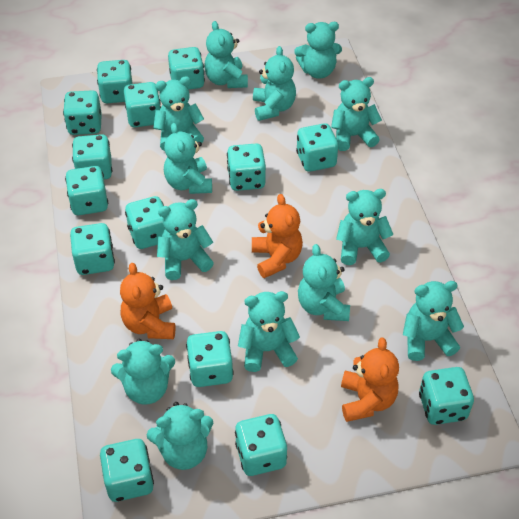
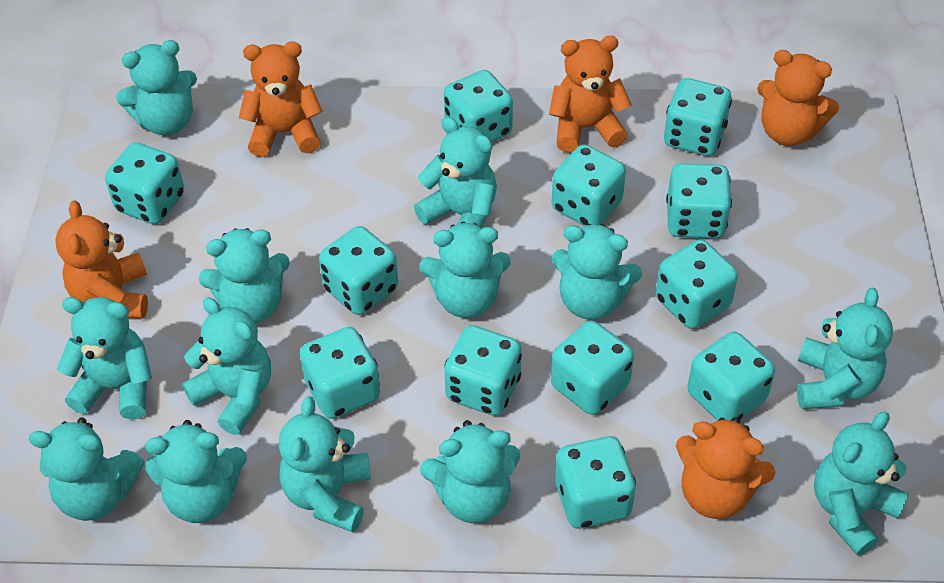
orange teddy bear: [120,263,176,339] [252,194,303,278] [341,338,399,422] = 3 -> [55,200,148,319] [239,42,323,157] [549,36,632,152] [676,417,776,519] [757,50,839,146] = 5
turquoise dice: [63,90,102,135] [65,166,108,215] [70,223,115,275] [72,134,112,179] [97,60,132,103] [100,439,154,502] [124,82,161,127] [125,196,165,249] [168,47,205,90] [186,331,234,387] [227,144,266,191] [235,414,287,476] [296,123,338,172] [419,367,474,425] = 14 -> [105,142,184,224] [300,327,380,419] [319,226,398,315] [444,70,513,142] [444,325,522,416] [551,321,634,415] [552,144,626,226] [555,436,636,529] [656,239,738,329] [664,78,732,156] [666,163,732,239] [687,332,775,421] = 12

